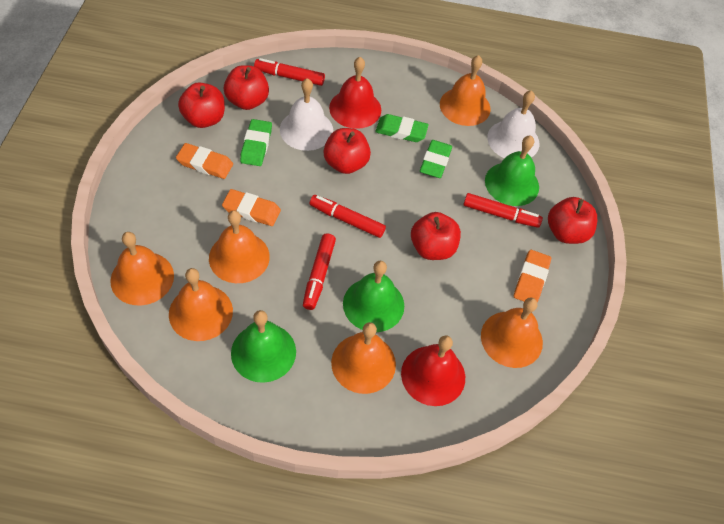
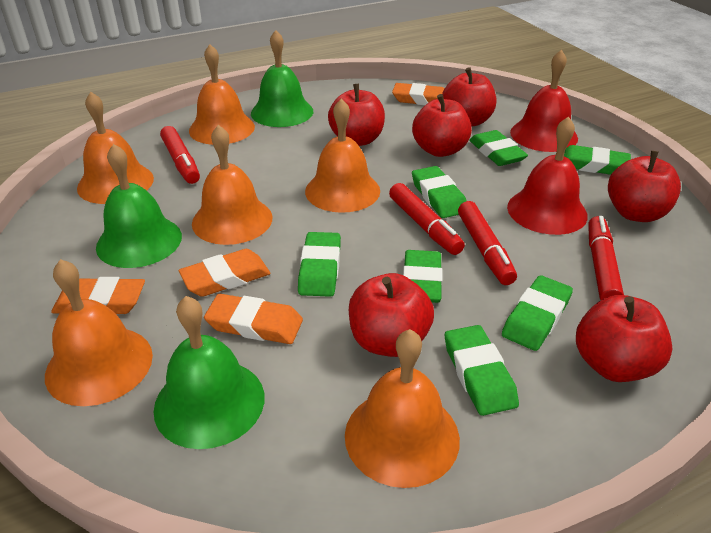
green eraser: [240,119,272,166] [375,114,429,142] [420,140,452,178] = 3 -> [298,232,341,297] [403,250,443,303] [412,166,466,218] [445,325,519,416] [469,130,528,166] [502,275,573,351] [564,145,631,175] = 7
orange eraser: [176,143,233,179] [222,189,281,226] [514,250,551,303] = 3 -> [51,277,145,314] [178,249,271,297] [204,294,303,344] [392,83,445,105] = 4
red apple: [178,83,225,128] [224,65,269,110] [323,128,371,174] [411,212,461,260] [548,197,597,244] = 5 -> [328,84,385,146] [349,273,434,357] [412,94,472,157] [442,67,496,127] [576,295,673,382] [608,151,681,222] = 6
white bell: [280,78,333,151] [487,90,539,158] = 2 -> none = 0

